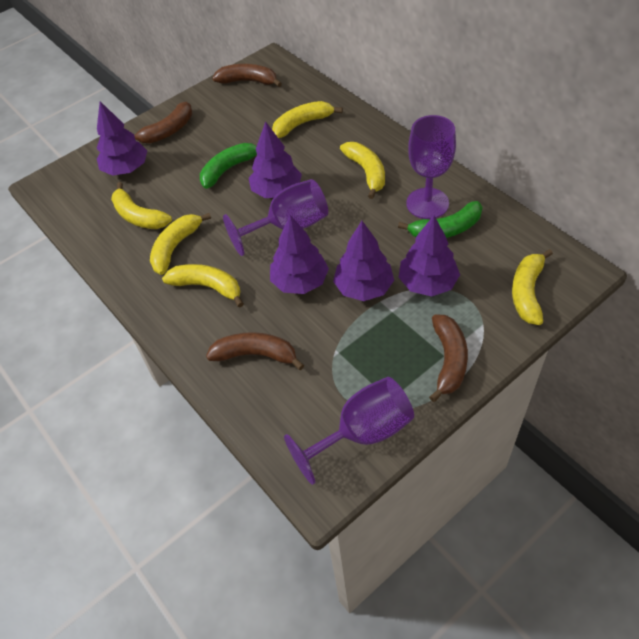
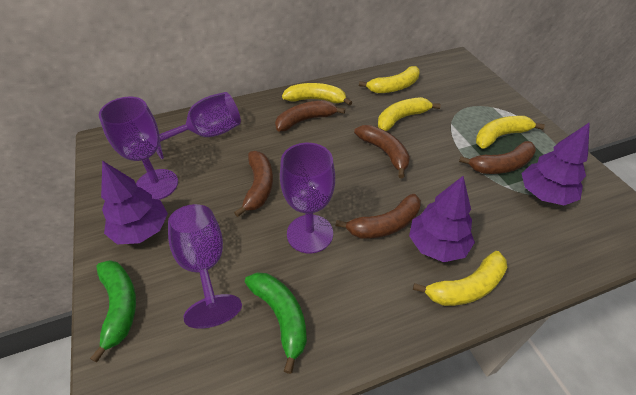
brown banana: [134,102,192,143] [206,332,304,370] [212,64,282,87] [429,314,468,402] = 4 -> [234,151,273,217] [275,101,345,131] [335,194,421,239] [354,125,410,178] [459,141,536,174] = 5
purple goblet: [223,179,328,256] [284,377,414,485] [406,115,456,219] = 3 -> [99,97,178,200] [156,92,241,159] [168,204,242,329] [280,143,335,254] = 4
purple tree: [96,101,147,176] [249,121,302,198] [270,215,329,294] [333,221,394,301] [399,215,460,296] = 5 -> [101,161,168,244] [409,176,475,262] [521,122,590,206] = 3
yellow banana: [111,182,172,229] [150,213,211,275] [162,264,244,308] [272,101,343,138] [340,142,385,199] [512,249,553,325] = 6 -> [282,83,352,106] [359,66,420,93] [378,97,441,131] [413,251,507,306] [476,116,545,149] = 5

